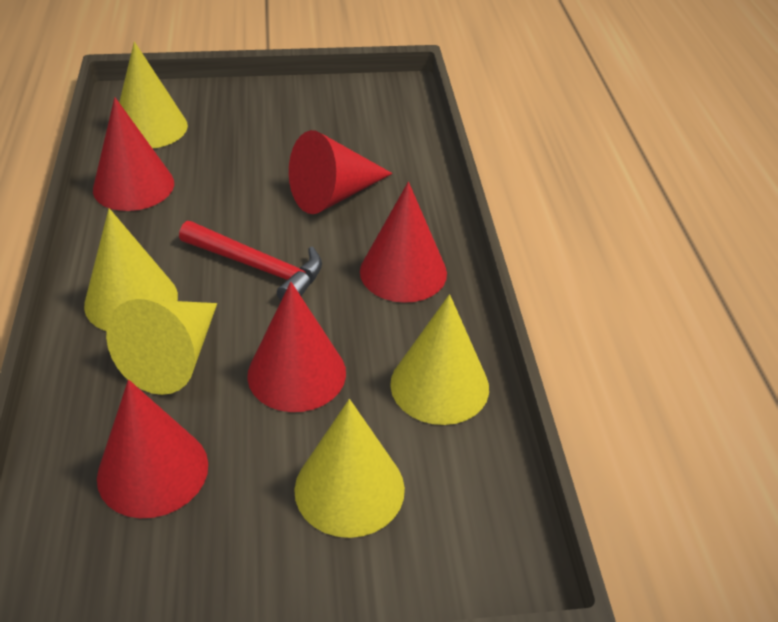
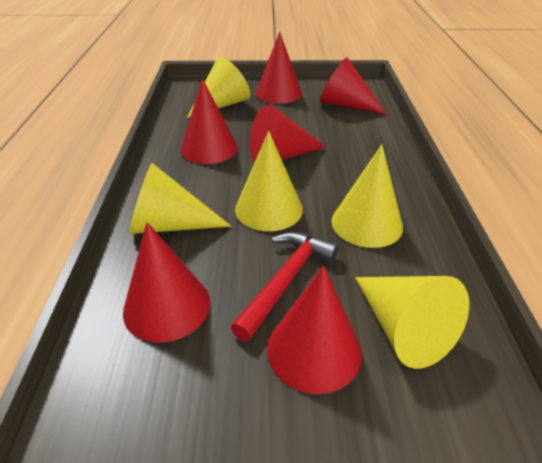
red cone: [93,97,174,211] [97,380,208,518] [247,282,346,412] [289,130,393,214] [360,182,447,303] = 5 -> [123,222,210,343] [181,78,238,164] [250,104,326,163] [256,32,302,104] [267,266,362,394] [320,58,387,114] = 6

